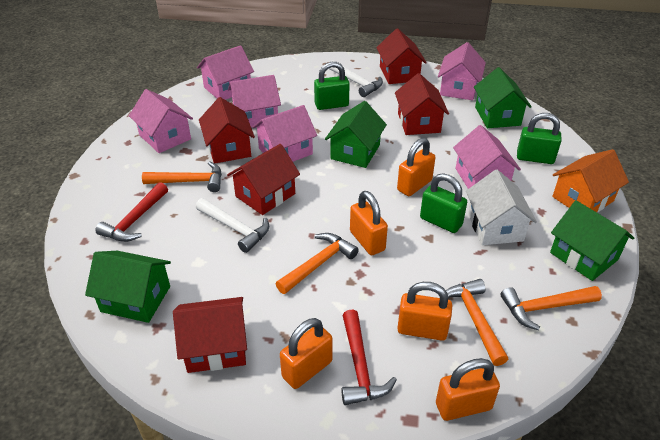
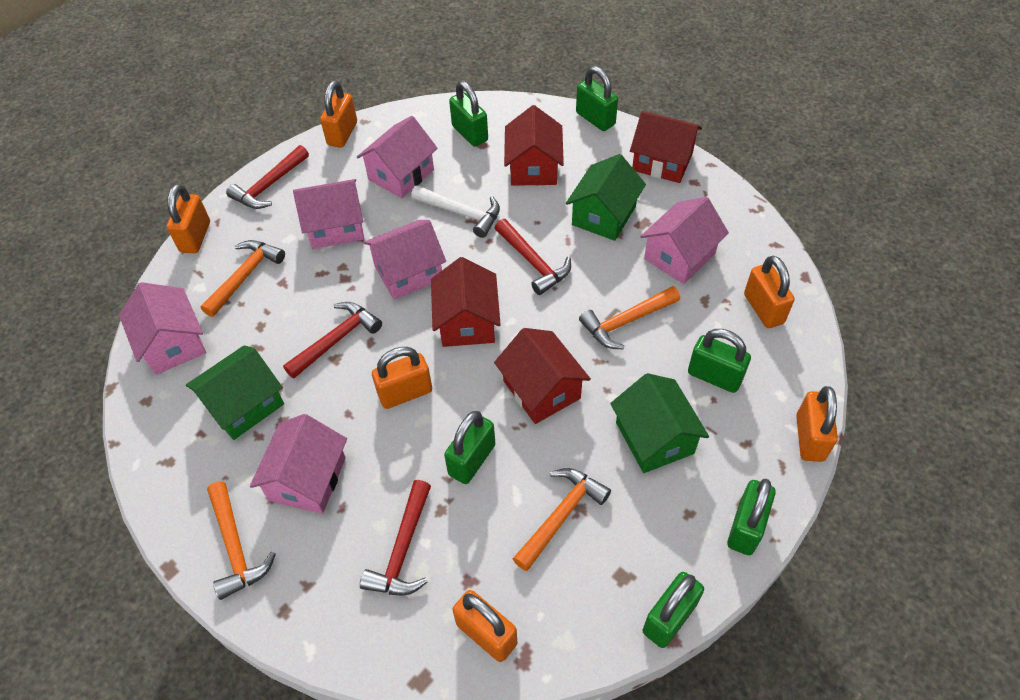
green house: [85,251,171,323] [325,101,387,168] [474,67,532,128] [550,200,634,281] = 4 -> [186,345,284,440] [566,154,646,241] [610,373,709,473] = 3
green padlock: [314,62,350,110] [420,173,467,233] [517,113,562,164] = 3 -> [444,411,495,484] [449,81,488,147] [576,66,618,131] [643,572,704,648] [688,329,751,393] [727,479,776,555] = 6
orange house: [552,149,629,212] = 1 -> none = 0
orange padlock: [280,318,332,389] [350,191,388,255] [397,138,436,196] [397,282,452,341] [436,358,500,421] = 5 -> [167,184,210,253] [320,81,357,148] [372,347,432,409] [453,590,517,662] [744,255,794,328] [796,386,838,462] = 6
red hammer: [95,182,168,242] [341,310,397,405] = 2 -> [226,145,309,209] [283,302,382,379] [360,480,431,596] [495,219,571,295] = 4
red house: [173,297,247,373] [199,97,255,163] [227,144,300,215] [376,28,427,84] [395,73,449,135] = 5 -> [431,257,501,347] [494,328,591,424] [504,105,564,186] [630,111,702,183] = 4
white hammer: [196,198,269,253] [329,60,383,97] = 2 -> [411,185,500,238] = 1
white house: [466,170,537,245] = 1 -> none = 0

